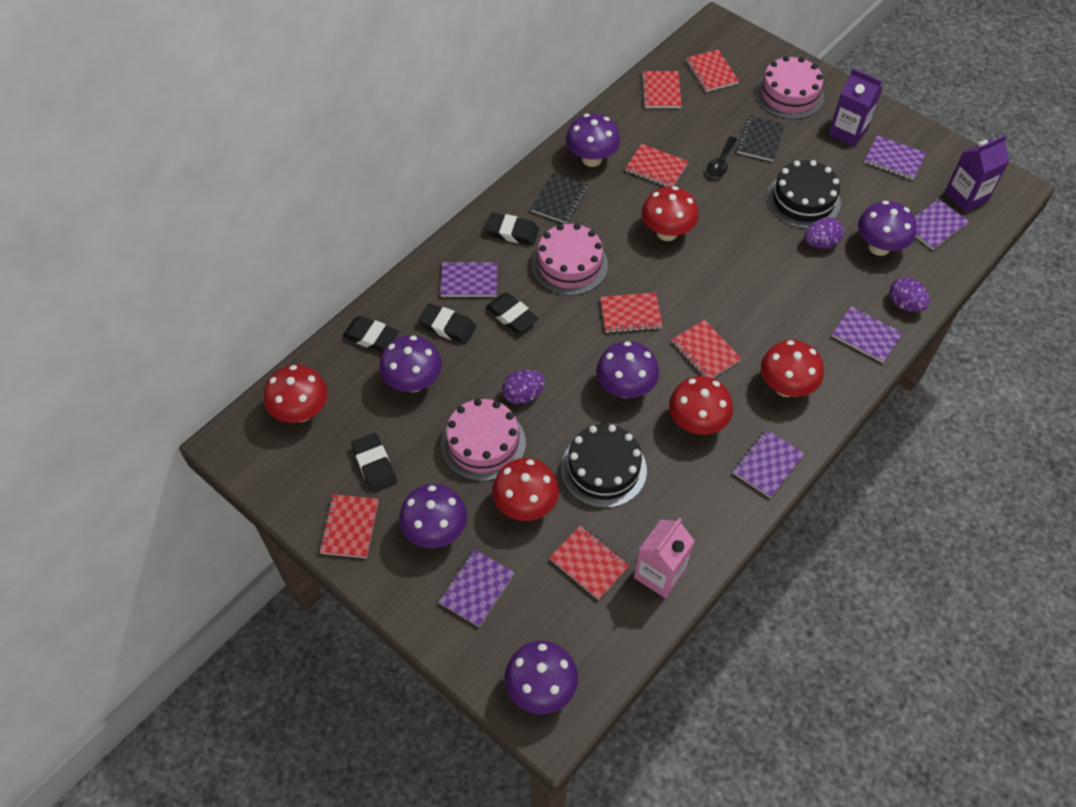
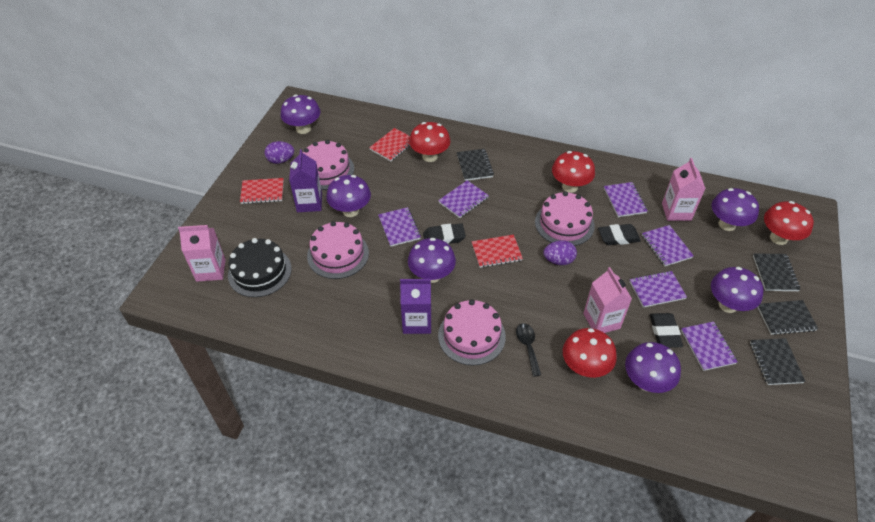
black cake: [561,424,647,508] [767,160,841,229] = 2 -> [228,238,292,297] = 1
black eraser: [343,316,399,352] [351,433,397,493] [418,303,476,344] [485,213,539,245] [486,293,539,333] = 5 -> [423,223,466,244] [598,224,641,245] [650,313,683,348] = 3
black notebook: [531,173,588,224] [736,116,785,162] = 2 -> [457,149,494,181] [750,338,806,385] [753,253,800,291] [757,300,818,335] = 4
pink cake: [441,399,526,481] [532,223,608,296] [755,56,824,119] = 3 -> [303,140,354,190] [307,221,369,279] [438,299,506,365] [535,191,595,246] = 4
pink carton: [634,518,695,598] = 1 -> [178,225,226,282] [583,267,632,333] [662,158,706,221] = 3
purple egg: [502,370,545,405] [805,218,844,249] [889,277,930,312] = 3 -> [264,141,294,164] [543,240,577,265] = 2
red mushroom: [264,365,328,423] [492,458,559,521] [642,186,699,241] [669,376,733,435] [761,340,824,397] = 5 -> [409,122,450,162] [552,151,595,193] [563,328,617,378] [764,201,814,245] = 4
red notebook: [319,494,379,558] [549,525,630,600] [600,293,662,333] [625,144,688,187] [641,71,682,108] [672,320,742,378] [686,50,739,92] = 7 -> [240,178,284,204] [369,128,410,161] [472,235,523,268] = 3

